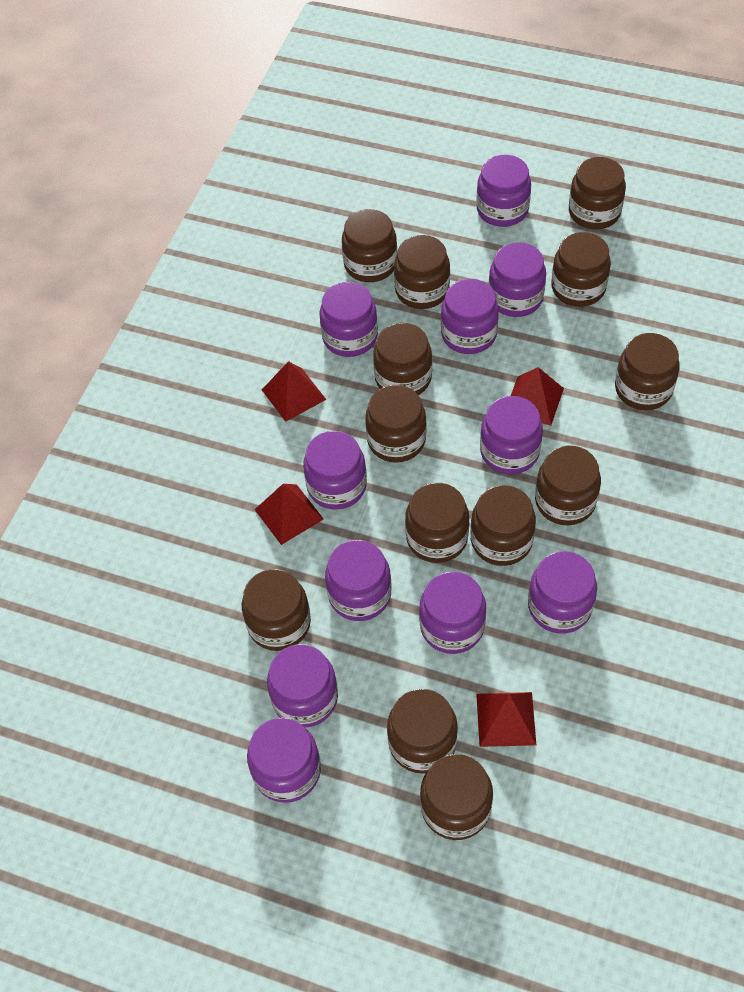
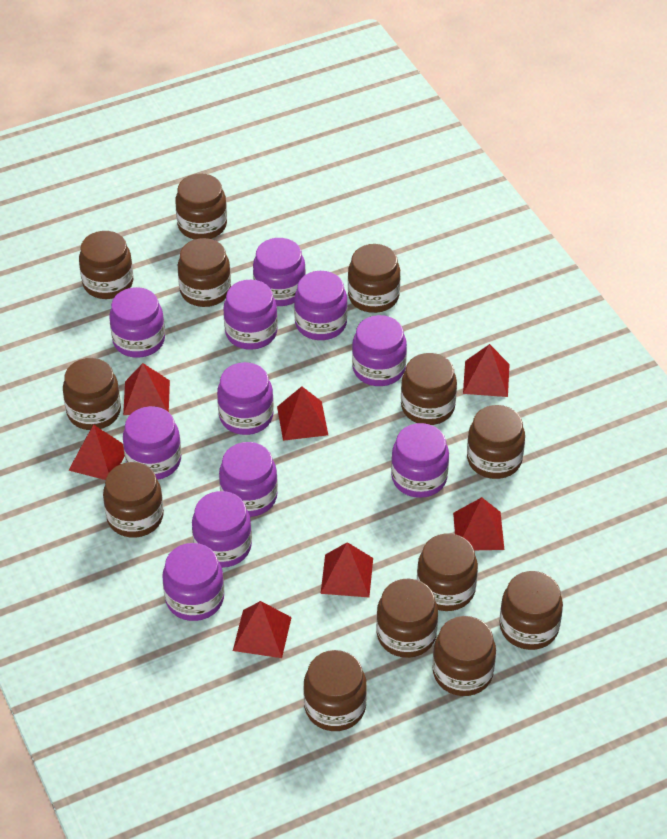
red pyramid: [254,484,324,545] [262,361,327,422] [476,692,536,747] [511,367,564,426] = 4 -> [68,425,125,480] [123,363,170,415] [233,601,292,658] [277,386,328,441] [320,542,373,597] [453,497,504,550] [463,344,510,397] = 7

